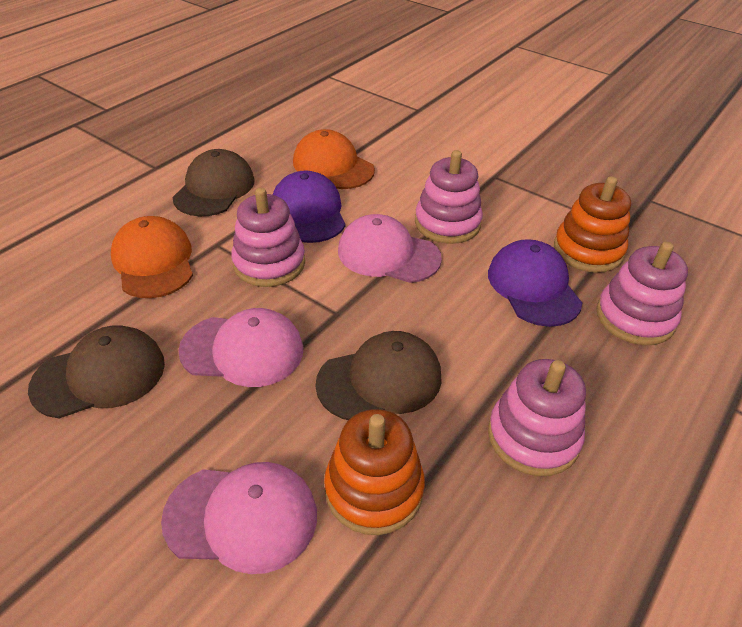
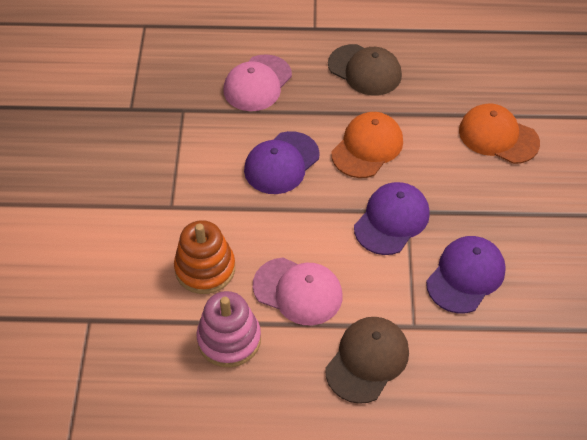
brown cap: [28,325,165,419] [172,149,255,216] [315,331,442,420] = 3 -> [325,317,409,404] [328,44,402,96] = 2
orange stacking toy: [324,409,425,535] [554,176,631,273] = 2 -> [174,220,235,294] = 1
pink cap: [161,462,317,574] [178,308,303,387] [338,214,442,283] = 3 -> [223,54,292,111] [253,257,342,325] = 2
pink stacking toy: [231,188,305,287] [415,150,483,244] [488,359,586,476] [596,242,688,345] = 4 -> [197,291,261,367] = 1
purple cap: [272,171,345,243] [488,239,582,327] = 2 -> [244,131,320,194] [354,182,430,255] [426,236,506,314] = 3

